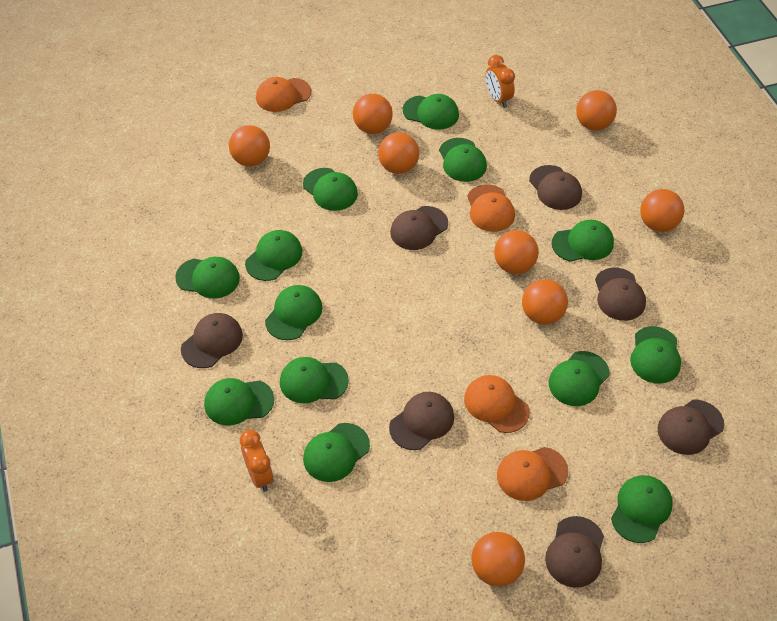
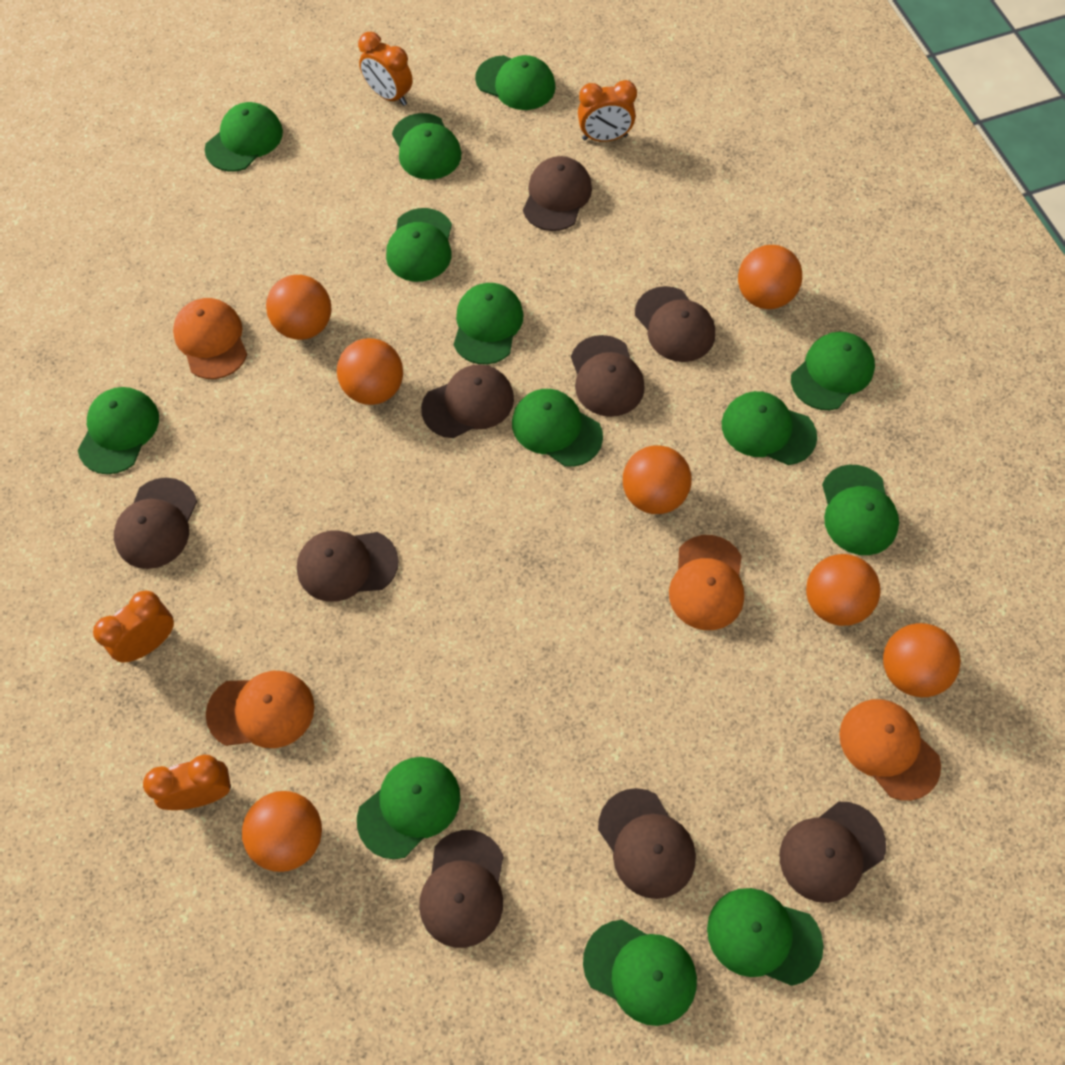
brown cap: [181,313,243,368] [389,392,454,450] [390,206,448,250] [529,165,582,210] [545,516,604,588] [595,268,646,321] [657,400,724,455] = 7 -> [114,478,197,569] [297,531,399,602] [419,830,504,948] [421,364,514,438] [523,156,592,231] [571,335,645,417] [598,788,696,899] [635,286,715,362] [780,802,886,903] = 9
orange ball: [229,125,270,167] [353,94,393,134] [378,133,419,174] [472,532,525,586] [494,230,539,274] [522,279,568,325] [576,90,617,131] [640,189,684,232] = 8 -> [242,791,322,872] [266,275,331,340] [337,338,403,405] [623,445,692,514] [738,245,802,309] [806,554,881,626] [883,623,961,697] = 7
orange clock: [240,430,274,491] [486,55,515,108] = 2 -> [93,590,174,662] [143,754,231,810] [358,32,413,106] [578,80,637,142] = 4

